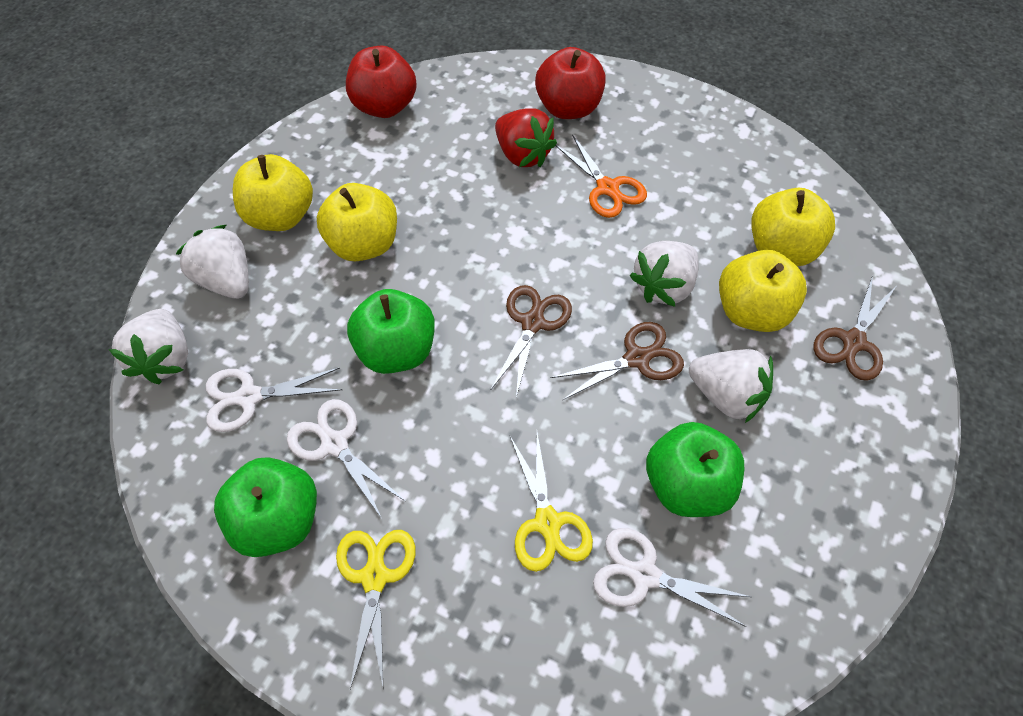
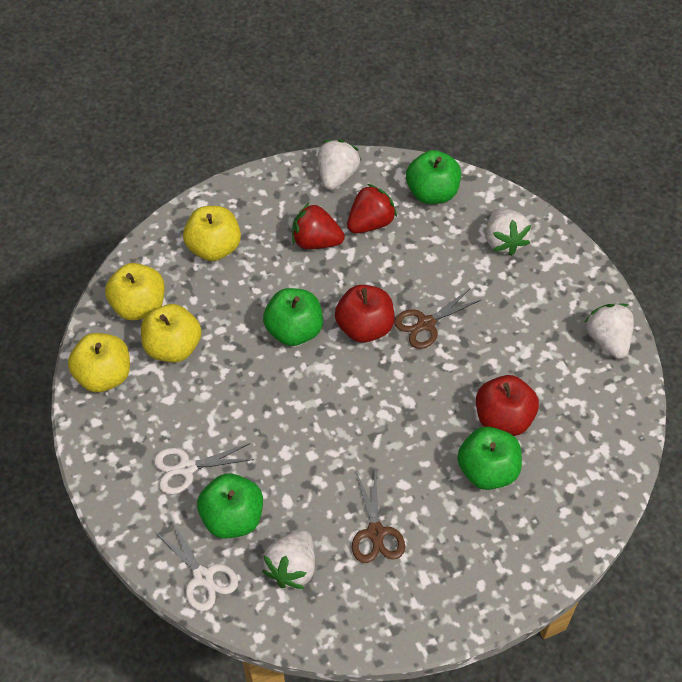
brown scissors: [491,285,572,397] [551,322,684,400] [813,275,896,381] = 3 -> [352,470,405,563] [394,288,481,349] = 2
green apple: [214,457,317,557] [347,289,435,374] [646,422,744,517] = 3 -> [197,473,263,539] [263,288,323,346] [406,150,461,204] [457,427,522,490] = 4
orange scissors: [555,134,647,218] = 1 -> none = 0
red strawberry: [495,108,557,167] = 1 -> [292,203,345,249] [347,184,397,233] = 2
white scissors: [206,367,342,432] [287,399,405,519] [593,528,751,627] = 3 -> [154,443,255,494] [154,521,238,611] = 2
yellow scissors: [336,530,416,689] [510,433,593,572] = 2 -> none = 0

